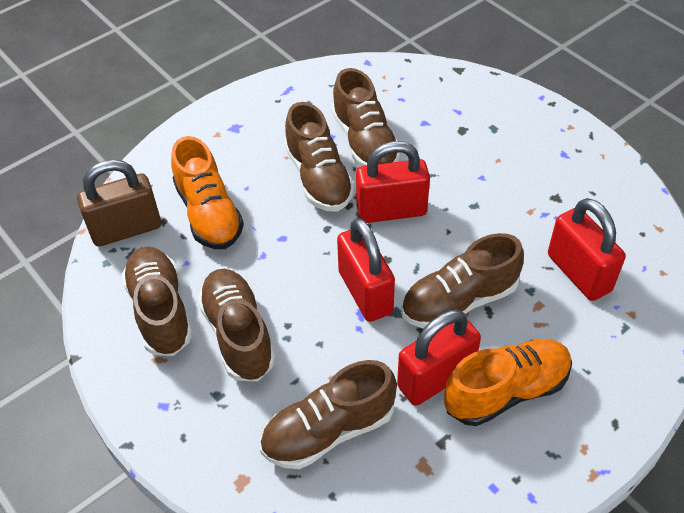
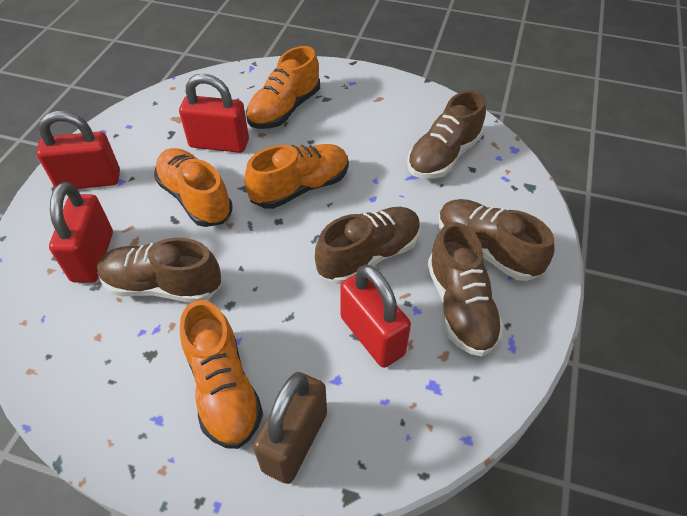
brown shoe: [122,247,193,356] [198,269,275,381] [260,360,397,469] [284,102,355,212] [332,68,401,167] [401,233,524,329] = 6 -> [97,238,221,303] [315,207,421,284] [407,90,486,179] [427,222,504,356] [439,199,555,281] = 5
orange shoe: [171,136,244,249] [444,339,572,426] = 2 -> [154,148,233,227] [180,300,263,449] [244,144,349,209] [246,46,320,129] = 4

